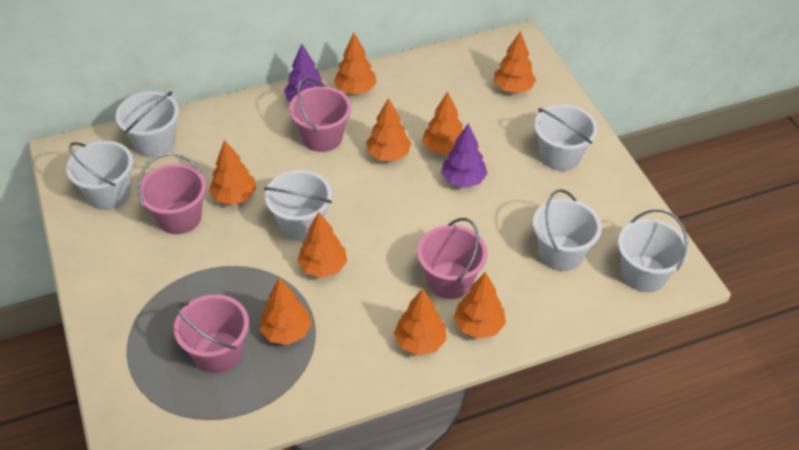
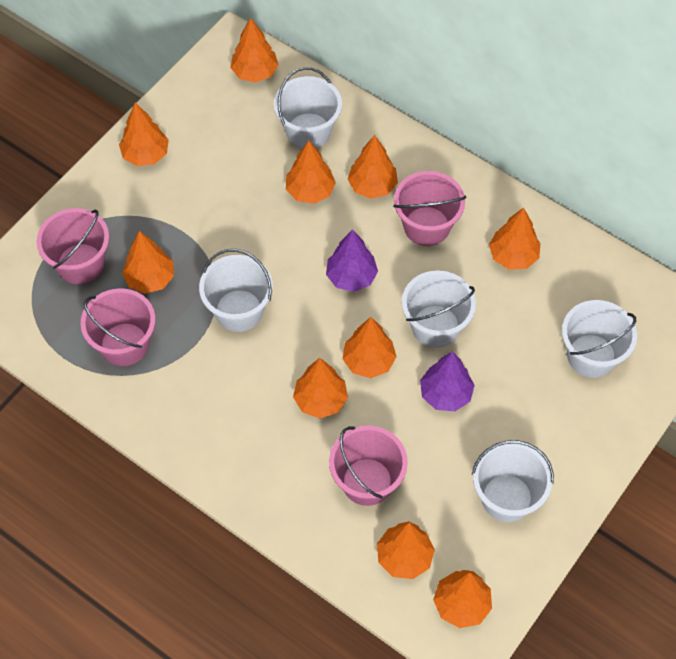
orange tree: [209,140,256,205] [259,278,312,345] [297,212,347,278] [334,33,377,95] [366,98,411,161] [394,288,446,356] [422,91,463,155] [454,272,506,339] [494,31,536,93] = 9 -> [119,103,169,166] [122,231,174,294] [230,18,278,83] [286,141,336,204] [293,358,348,418] [343,317,396,378] [347,135,398,199] [377,521,435,579] [433,570,492,628] [489,208,540,270] = 10
white bucket: [66,141,133,210] [115,91,179,157] [264,170,332,241] [533,189,602,271] [534,104,598,171] [618,209,689,292] = 6 -> [199,249,273,332] [274,67,342,149] [402,271,476,348] [472,440,554,522] [562,300,637,378] = 5

